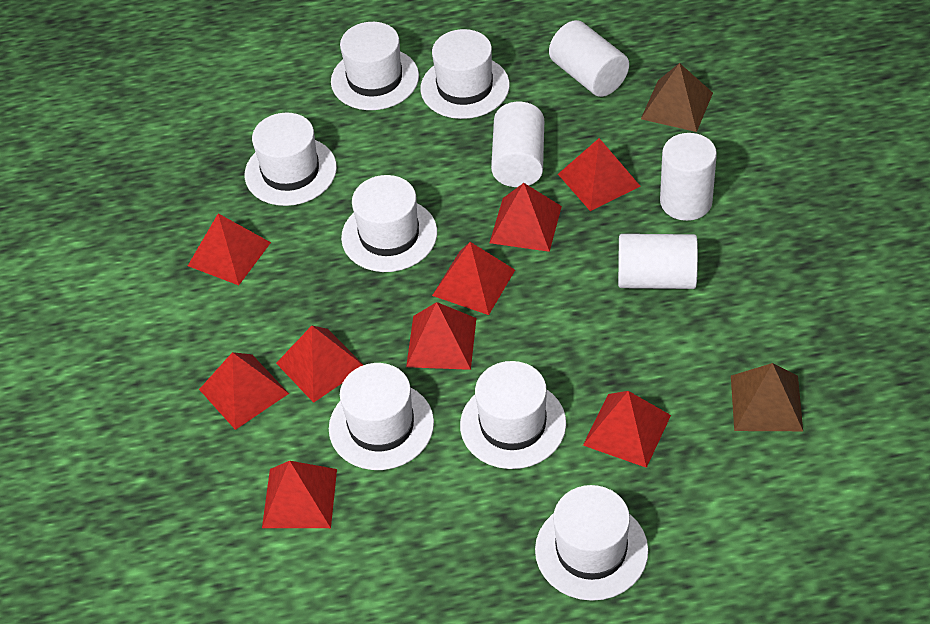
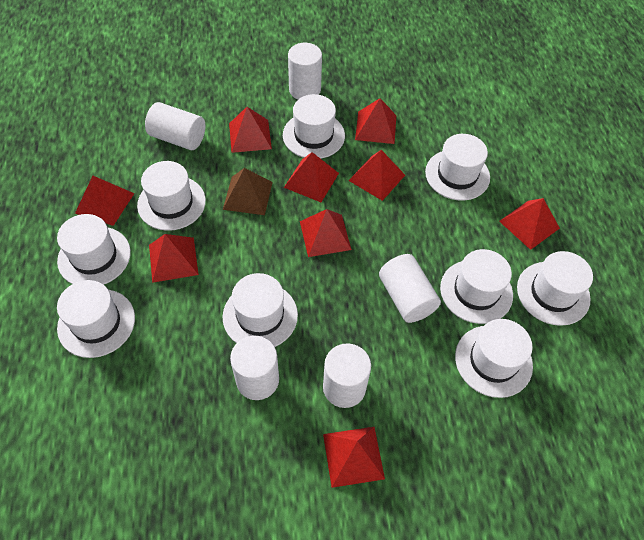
brown pyramid: [641,63,713,132] [731,363,803,431] = 2 -> [223,168,273,215] = 1
white cylinder: [491,102,544,187] [549,20,629,97] [618,234,698,289] [660,133,717,221] = 4 -> [145,102,205,150] [230,336,279,400] [288,43,322,99] [323,343,371,408] [379,254,441,323] = 5
white hat: [245,113,337,206] [329,363,434,470] [331,22,419,110] [341,175,437,272] [420,29,510,119] [460,361,566,469] [535,485,648,601] = 7 -> [57,214,131,285] [57,280,135,358] [137,161,206,231] [223,273,298,347] [283,94,345,159] [425,134,490,201] [440,249,513,324] [455,319,533,398] [517,251,593,326] = 9

